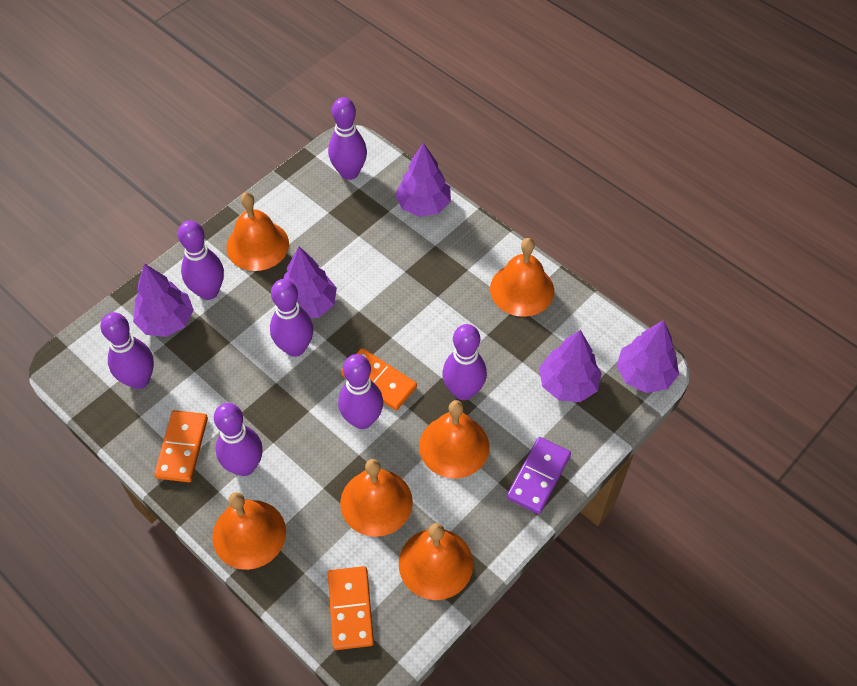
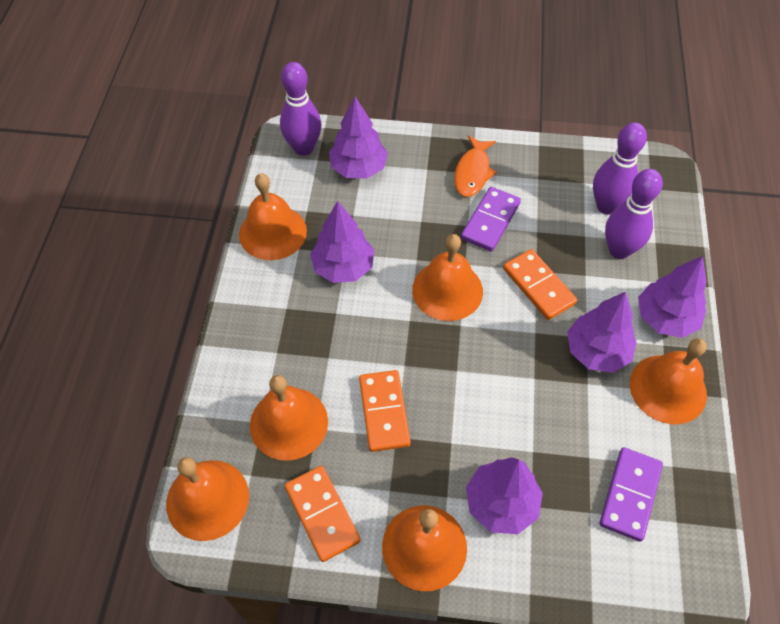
orange fish: none = 0 -> [454,135,497,197] = 1
purple bowling pin: [100,312,154,389] [178,220,224,300] [214,403,263,476] [270,279,313,357] [328,97,367,180] [338,354,383,429] [443,324,487,400] = 7 -> [280,62,322,156] [593,122,647,214] [605,169,663,259] = 3
purple domino: [507,437,571,514] = 1 -> [461,187,521,251] [600,447,663,542] = 2

